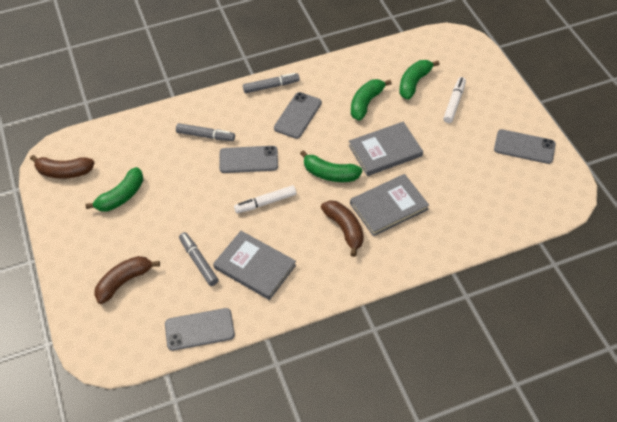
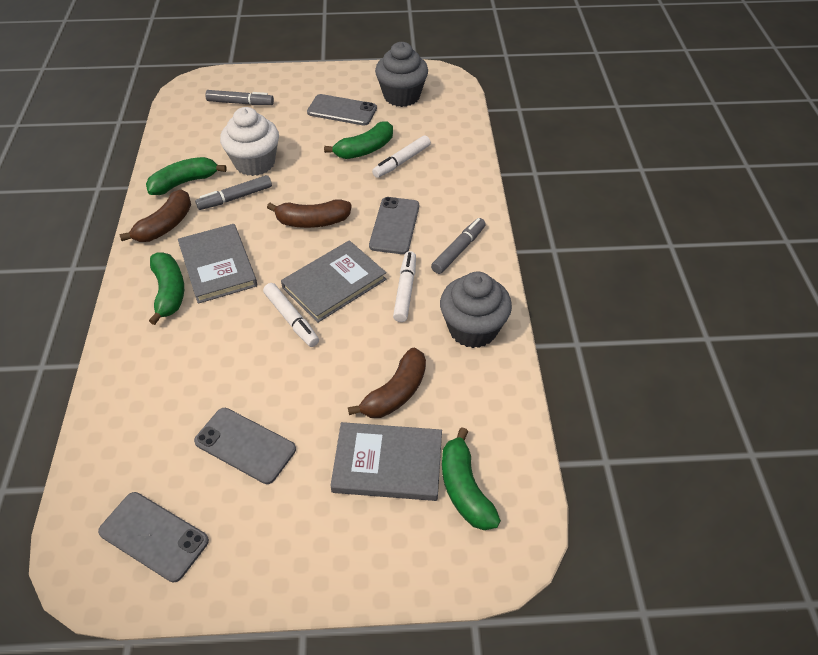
grey cupcake: none = 0 -> [375,42,428,107] [440,272,512,348] = 2
white cupcake: none = 0 -> [220,107,279,176] = 1
white marker: [234,185,296,213] [443,77,466,123] = 2 -> [263,283,319,347] [372,135,431,178] [393,251,416,322] = 3

